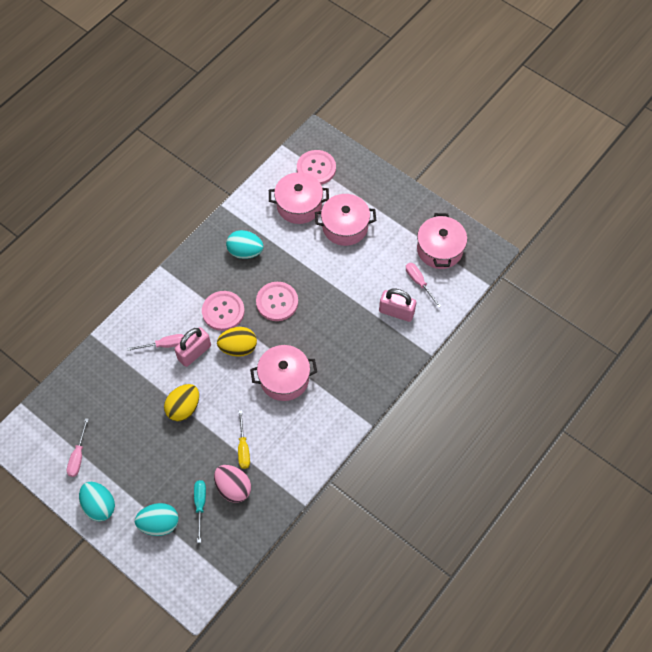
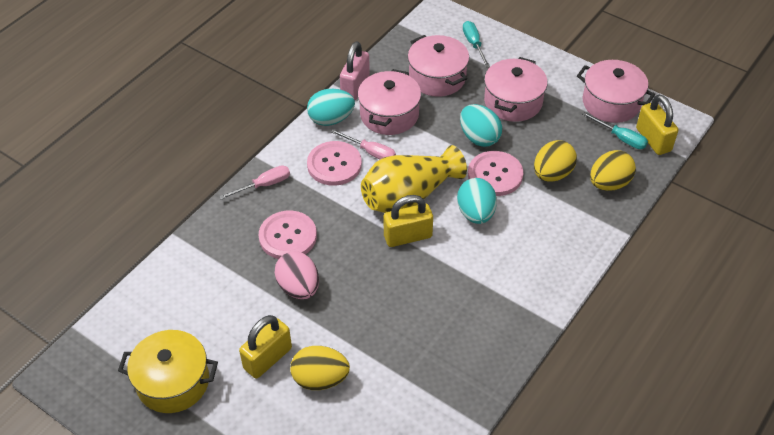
pink padlock: [174,327,211,367] [379,289,416,322] = 2 -> [340,41,370,100] = 1
pink screwdriver: [66,418,89,477] [127,334,184,351] [406,263,441,308] = 3 -> [219,165,290,200] [331,129,396,159] = 2
turquoise screwdriver: [194,480,206,543] = 1 -> [463,21,490,67] [582,112,648,149] = 2
yellow egg: [164,384,199,421] [217,327,257,357] = 2 -> [290,346,350,390] [534,140,577,182] [590,150,636,191] = 3
yellow padlock: none = 0 -> [239,315,292,379] [384,195,433,247] [636,95,678,155] = 3
yellow pot: none = 0 -> [118,330,218,413] = 1
yellow screwdriver: [238,410,250,469] = 1 -> none = 0
yellow vase: none = 0 -> [361,145,467,213] = 1

